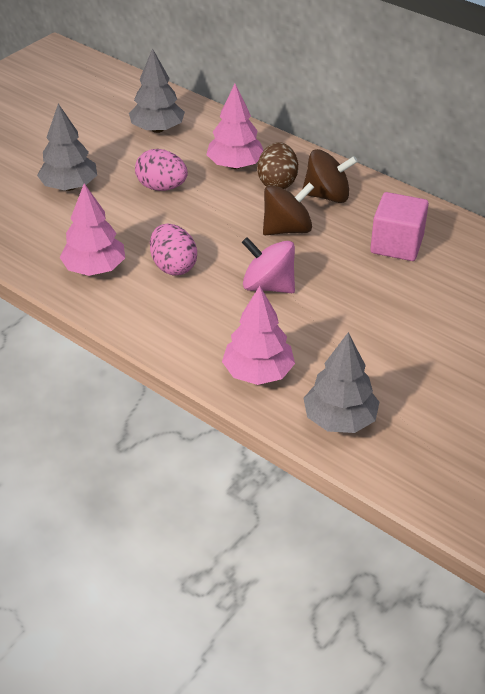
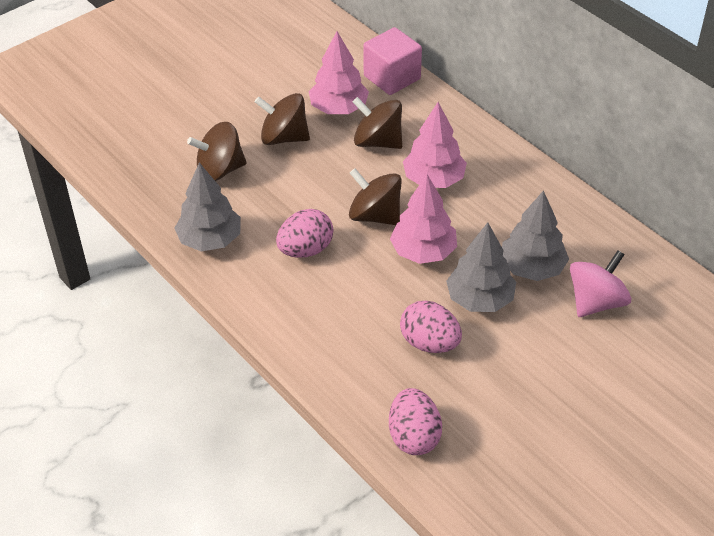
brown egg: [257,142,298,189] = 1 -> none = 0
brown spinning top: [263,182,314,235] [302,149,358,203] = 2 -> [187,122,247,181] [255,93,310,145] [349,168,402,225] [353,97,402,149] = 4
pink egg: [135,149,188,191] [150,224,197,276] = 2 -> [276,209,333,258] [389,388,442,455] [400,301,462,353] = 3

